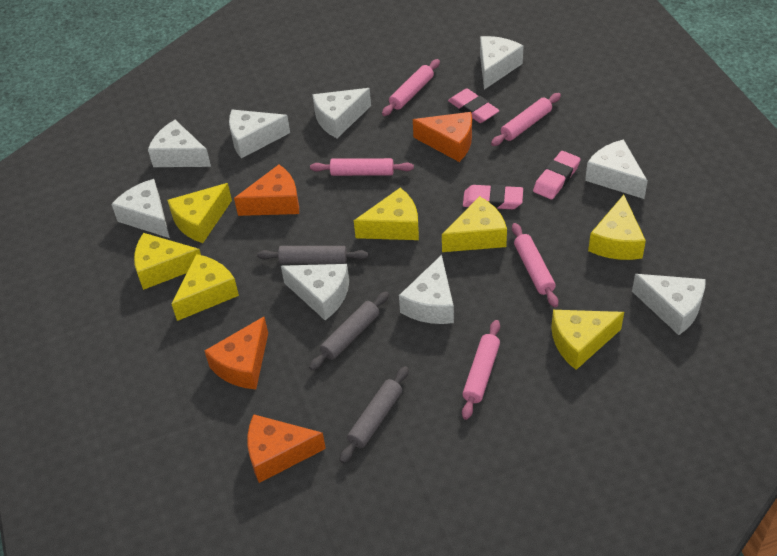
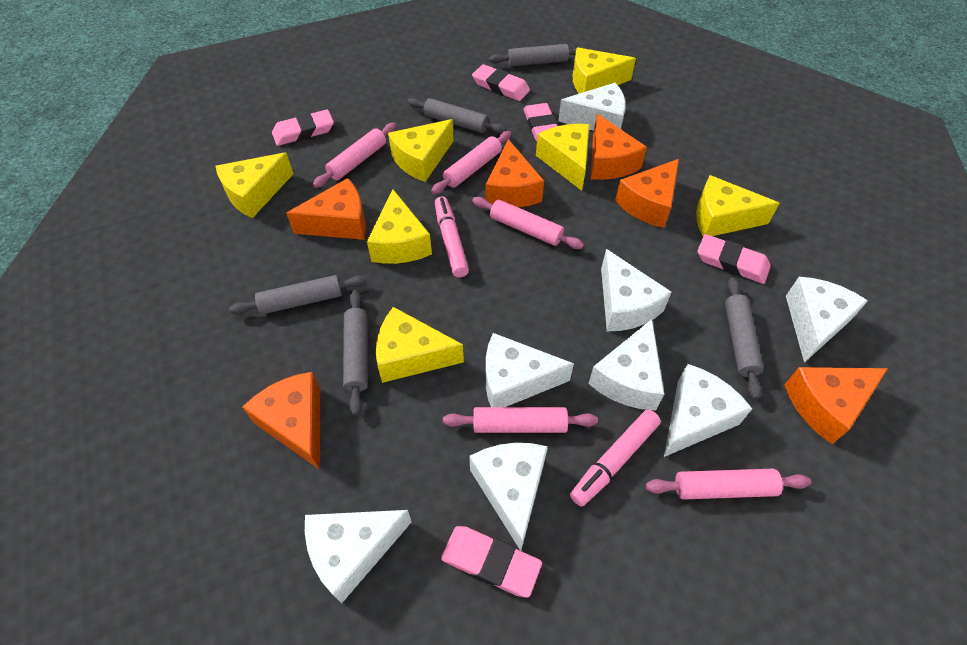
grey rolling pin: [257,246,368,264] [309,291,389,370] [340,366,409,463] = 3 -> [229,275,367,314] [343,290,368,415] [407,98,506,134] [489,44,586,66] [725,277,764,400] = 5
orange cheese: [205,317,268,389] [234,165,299,216] [247,414,326,483] [413,112,472,162] = 4 -> [242,372,320,470] [286,178,366,240] [486,139,544,207] [591,114,647,180] [615,159,679,228] [784,367,888,444] = 6
pink eraser: [448,88,500,123] [463,184,523,209] [533,151,581,199] = 3 -> [272,109,334,146] [441,526,542,598] [472,64,530,101] [523,103,557,142] [697,234,771,284] = 5
pink marker: none = 0 -> [435,197,469,278] [570,410,661,507] = 2
white cheese: [111,179,170,238] [148,120,211,167] [229,110,290,158] [281,264,349,320] [312,88,371,138] [399,255,454,324] [480,36,523,90] [585,139,648,199] [632,274,706,335] = 9 -> [305,510,412,604] [469,443,548,551] [486,333,574,407] [558,83,626,131] [588,319,664,411] [601,249,672,331] [664,364,753,457] [786,277,868,363] = 8

